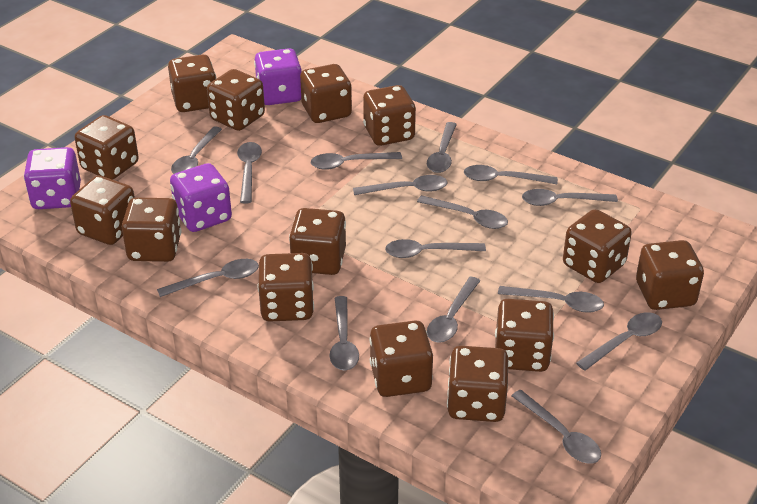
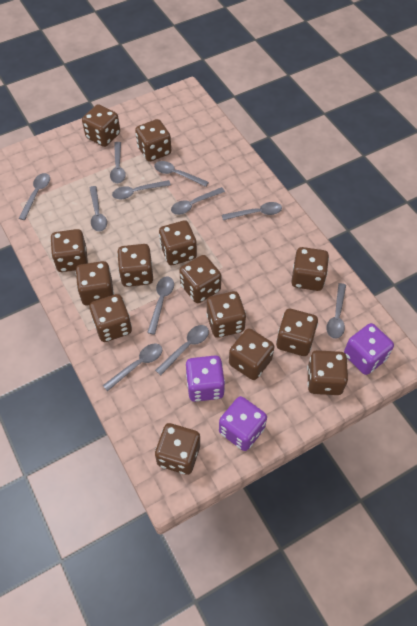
grey spoon: [157,259,259,297] [171,126,222,174] [237,142,262,203] [311,152,402,170] [330,296,359,370] [353,175,448,195] [385,239,486,258] [417,195,508,229] [427,122,457,173] [427,277,480,343] [464,165,558,184] [498,286,604,313] [512,390,601,463] [522,189,618,206] [576,312,662,371] = 15 -> [18,173,50,220] [90,186,107,231] [103,343,162,391] [110,142,126,183] [112,180,171,199] [147,277,174,335] [154,161,209,187] [155,325,209,375] [171,187,225,215] [222,202,282,220] [326,283,346,339] = 11

